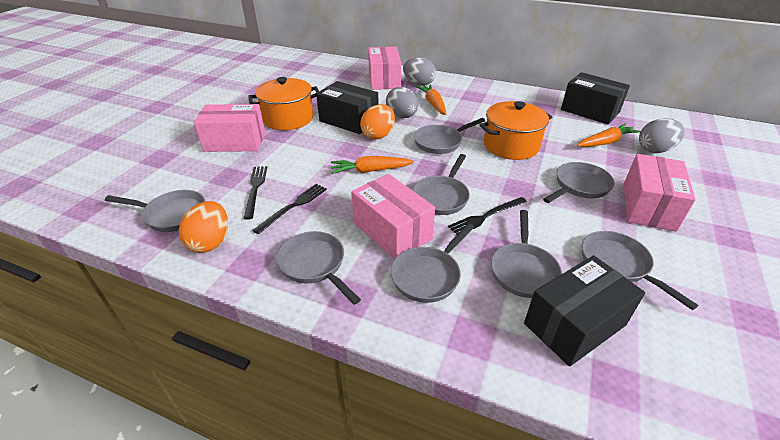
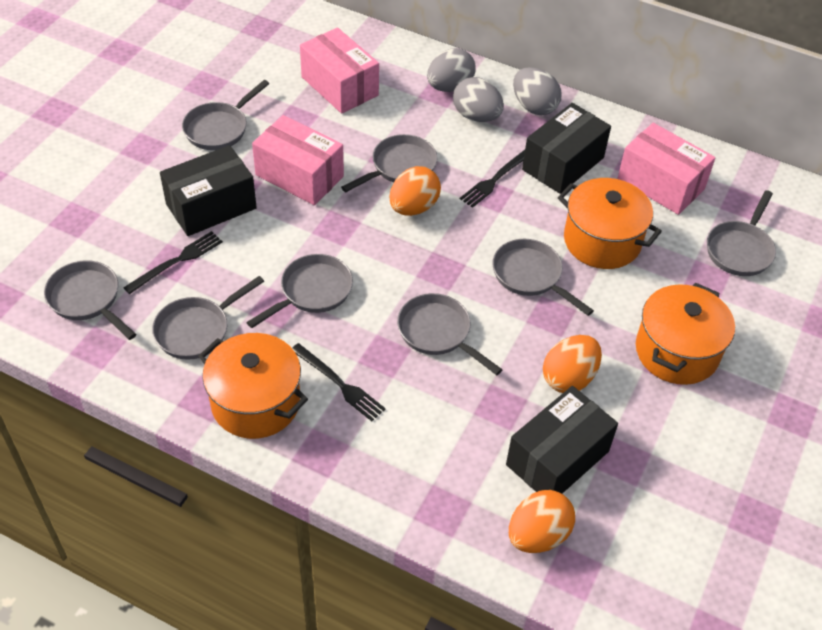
orange carrot: [331,156,414,174] [416,84,446,115] [577,123,641,147] = 3 -> none = 0
orange egg: [179,201,228,253] [360,104,395,140] = 2 -> [389,166,441,216] [509,490,575,553] [543,335,602,393] = 3
orange pot: [248,77,319,130] [479,101,552,160] = 2 -> [199,333,308,439] [558,178,662,269] [636,282,735,385] = 3
pink box: [194,104,265,152] [351,174,435,259] [368,47,401,90] [623,154,696,232] = 4 -> [252,115,344,205] [300,27,379,114] [618,123,716,215] = 3

